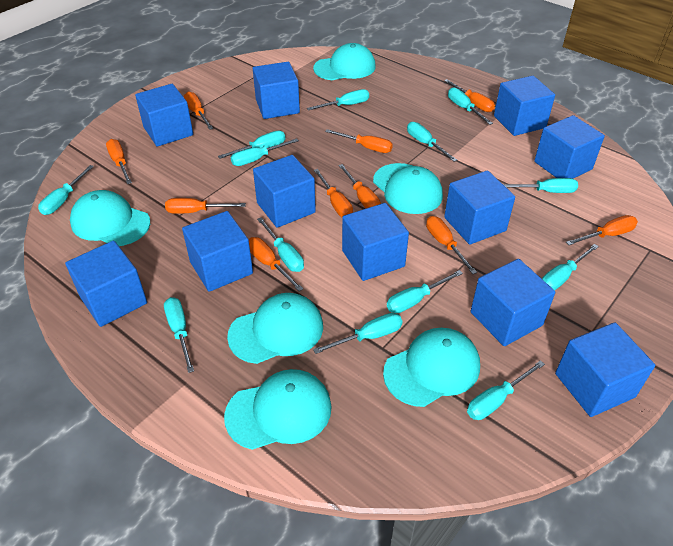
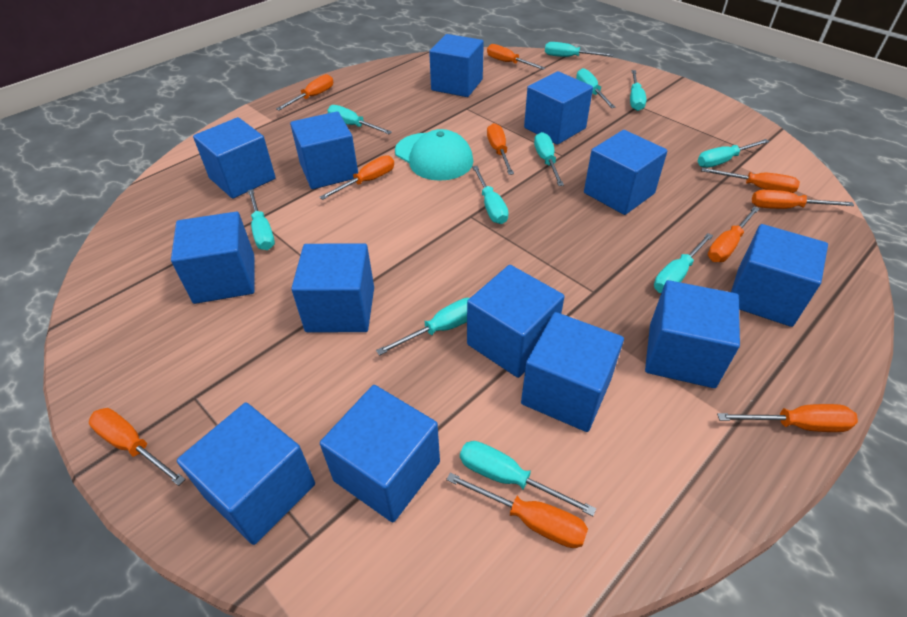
blue cube: [65,241,147,327] [135,84,193,147] [182,211,253,292] [253,62,300,119] [253,155,316,228] [342,203,409,281] [444,170,515,245] [471,259,555,346] [494,76,555,136] [534,115,605,179] [555,322,655,417] = 11 -> [171,212,254,304] [177,403,315,545] [193,117,276,199] [290,111,358,189] [291,243,374,332] [320,385,440,522] [429,34,484,97] [467,265,564,378] [521,312,624,432] [524,71,593,145] [584,130,667,215] [645,280,740,388] [731,224,828,327] = 13
turquoise cap: [70,190,150,246] [224,369,332,450] [227,293,323,364] [313,43,376,80] [373,163,443,214] [383,328,480,407] = 6 -> [395,129,473,181] = 1
turquoise screwdriver: [38,165,94,215] [164,297,194,373] [218,131,285,159] [230,138,299,166] [257,217,304,272] [307,89,369,111] [313,313,402,354] [387,270,463,313] [407,122,457,162] [448,87,493,125] [467,360,545,420] [503,178,578,193] [542,244,599,290] = 13 -> [248,189,275,250] [327,105,392,134] [376,298,469,356] [460,441,596,516] [472,166,509,224] [534,132,564,186] [545,42,613,57] [576,68,616,108] [630,70,646,111] [654,233,713,293] [697,139,770,168] = 11

